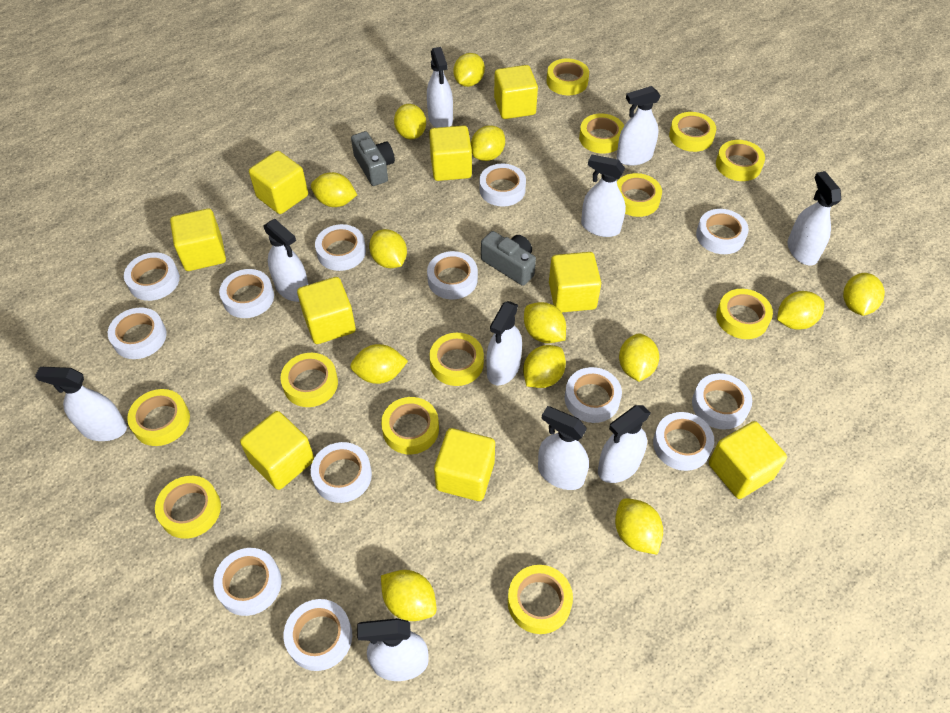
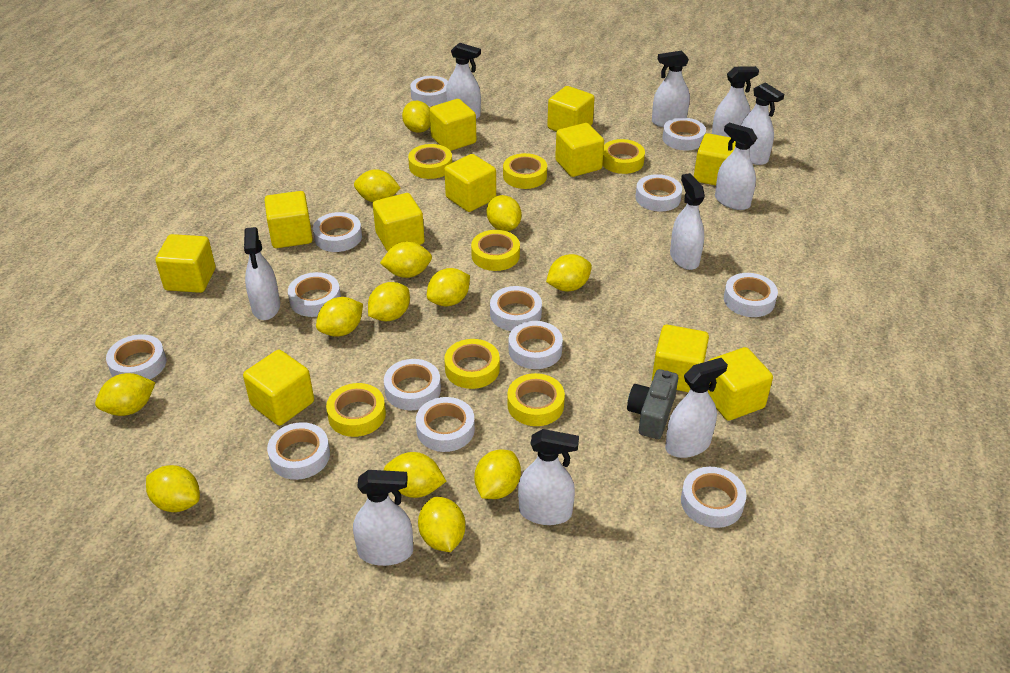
grey camera: [351,131,395,186] [481,231,536,286] = 2 -> [627,369,678,439] = 1
yellow cube: [170,209,226,271] [240,411,314,490] [249,151,308,214] [297,277,356,344] [429,125,472,181] [434,428,495,501] [494,65,538,119] [549,252,601,312] [709,421,787,499] = 9 -> [155,234,215,293] [243,350,314,426] [264,191,313,248] [373,193,425,252] [429,99,476,151] [444,154,496,212] [547,86,595,132] [555,123,604,177] [652,325,709,392] [694,133,736,186] [708,347,773,421] = 11
yellow tape: [127,389,190,446] [155,476,221,539] [280,353,338,407] [381,397,439,454] [430,333,484,386] [508,565,573,634] [547,58,589,95] [579,113,624,154] [617,173,662,217] [669,112,716,152] [716,140,765,181] [716,289,773,339] = 12 -> [326,383,386,437] [408,144,452,179] [444,339,500,389] [471,230,520,271] [503,153,547,189] [507,373,565,426] [602,139,645,174] = 7

